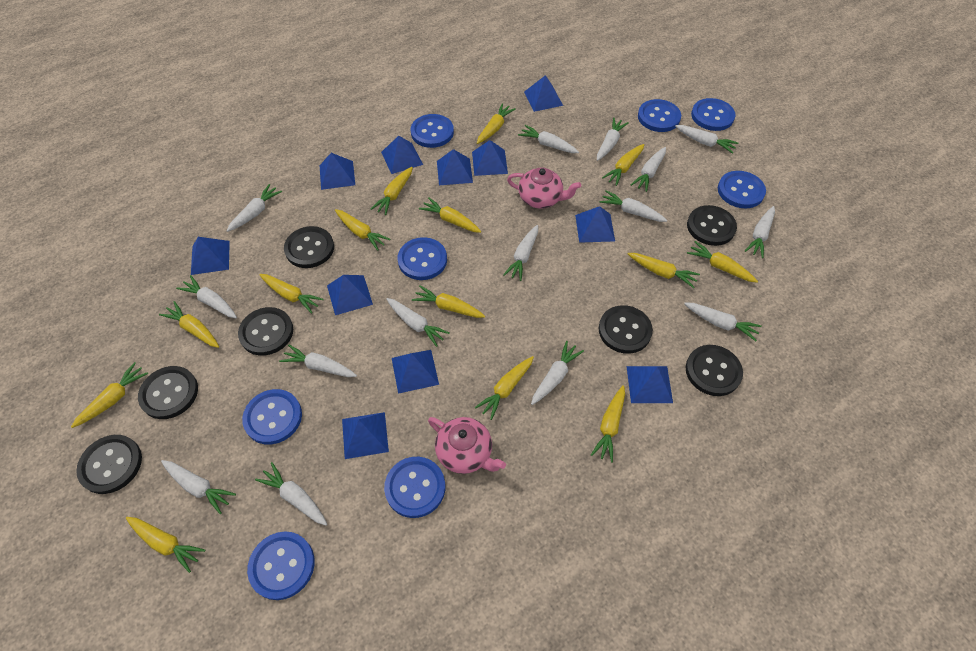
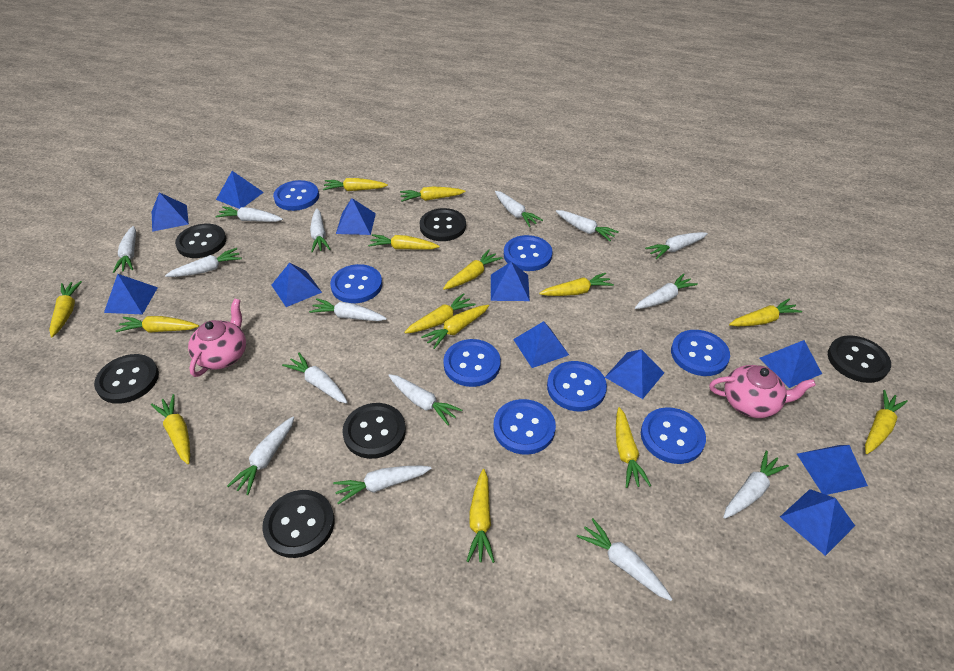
black button: [76,435,142,494] [138,366,198,419] [238,307,293,356] [284,226,334,268] [599,305,653,354] [686,345,743,396] [687,205,737,246] = 7 -> [94,354,159,404] [175,224,226,258] [262,490,335,558] [342,403,406,459] [420,208,466,241] [828,335,891,383] = 6

